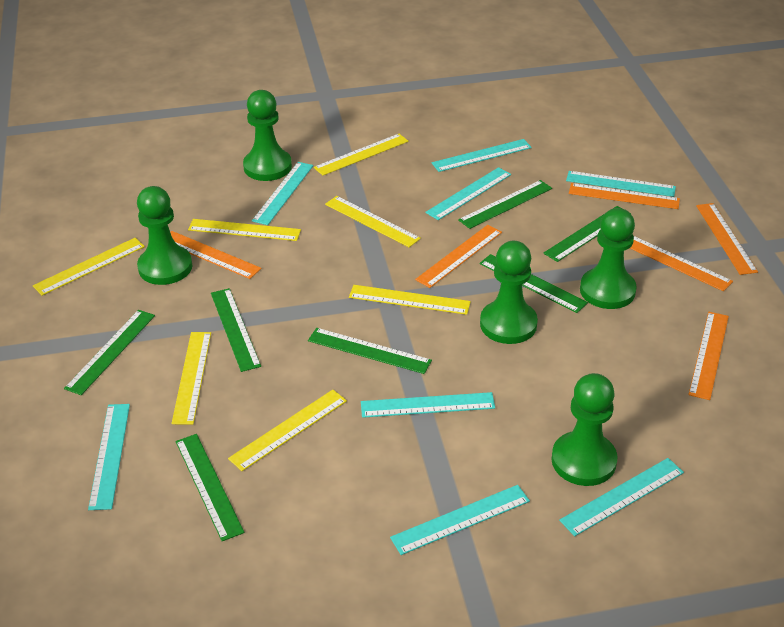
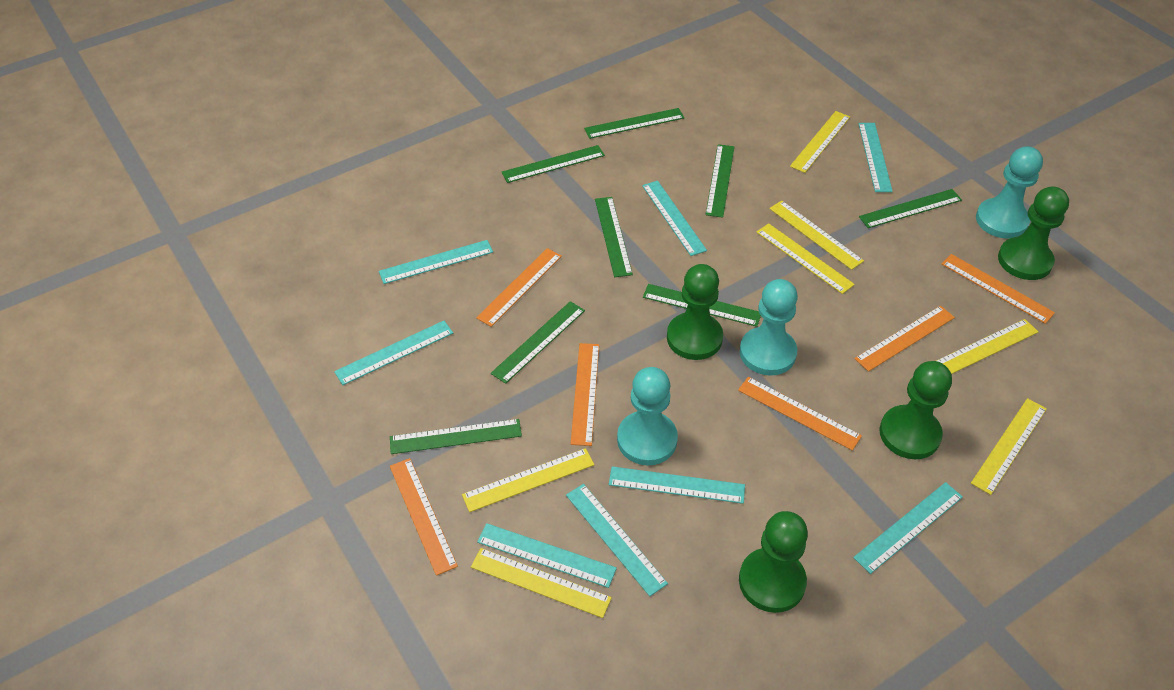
green pawn: [137,186,192,285] [243,90,292,181] [480,241,538,344] [551,373,617,486] [580,208,637,309] = 5 -> [667,264,723,360] [739,511,808,613] [879,361,952,459] [998,186,1069,280] = 4
green ruler: [64,310,155,395] [176,434,245,541] [211,288,261,372] [308,328,432,374] [458,180,552,229] [479,254,588,313] [543,206,631,262] = 7 -> [390,419,522,454] [491,301,585,384] [501,145,605,183] [584,108,684,139] [595,197,633,277] [643,284,761,327] [705,144,734,218] [859,189,962,228] = 8
turquoise pawn: none = 0 -> [617,367,678,465] [740,279,798,375] [976,146,1043,239] = 3

